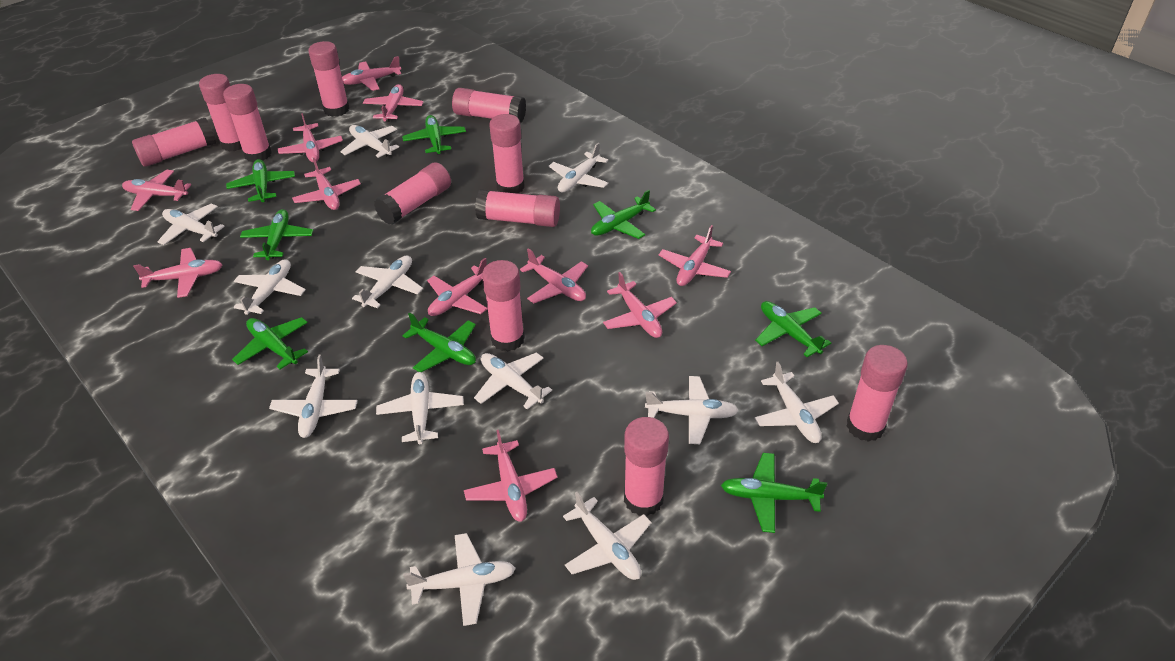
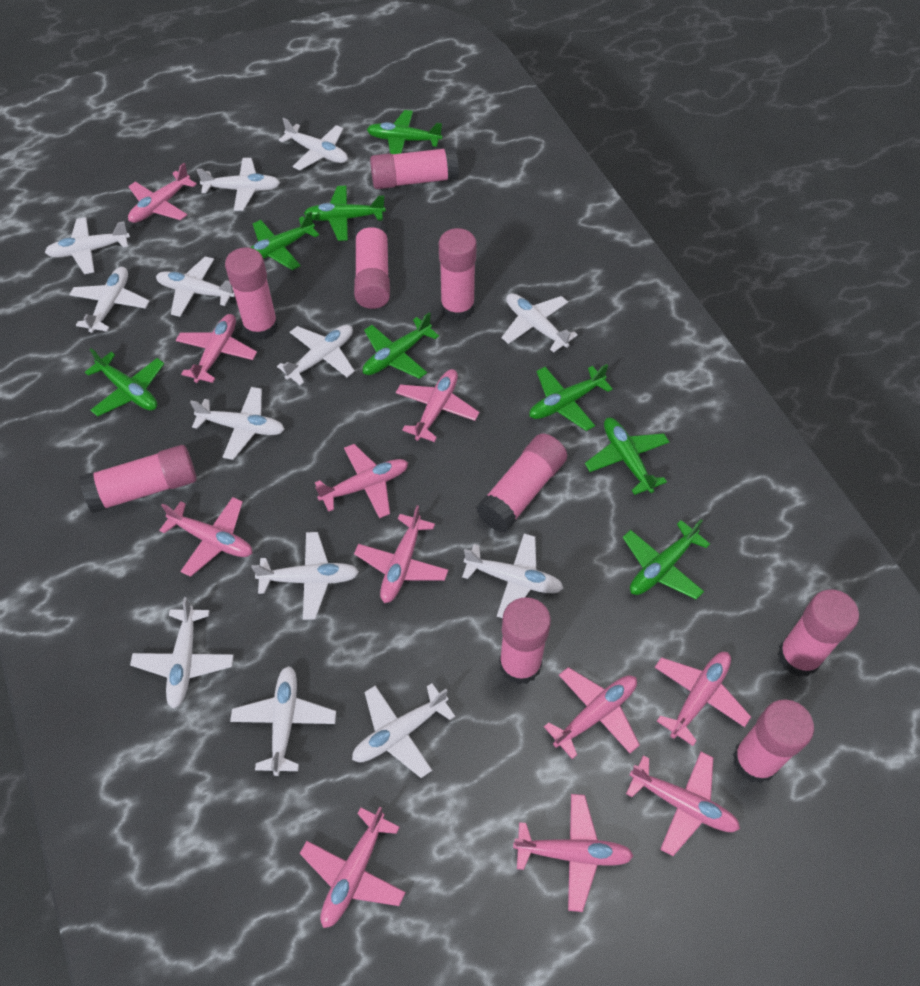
pink glue stick: [132,118,216,167] [199,74,242,151] [223,84,272,162] [308,41,350,117] [374,162,451,225] [452,88,526,124] [475,189,560,227] [482,260,525,352] [489,114,525,194] [624,417,669,516] [847,345,908,442] = 11 -> [79,445,196,513] [225,247,278,340] [354,219,390,309] [370,147,459,189] [439,228,477,321] [476,433,567,533] [499,597,551,685] [733,699,814,783] [778,590,859,677] = 9
white plane: [157,203,225,245] [234,259,306,315] [269,355,358,438] [340,125,399,158] [352,255,423,308] [376,372,464,444] [403,533,516,626] [474,352,552,409] [549,143,608,192] [563,492,651,580] [645,376,739,444] [755,362,839,443] = 12 -> [45,217,130,274] [69,267,149,333] [130,597,234,709] [156,256,235,317] [190,387,285,460] [197,158,280,211] [230,666,336,776] [251,532,359,620] [277,325,355,385] [279,118,348,170] [352,683,455,778] [462,533,564,618] [501,293,578,353] = 13

